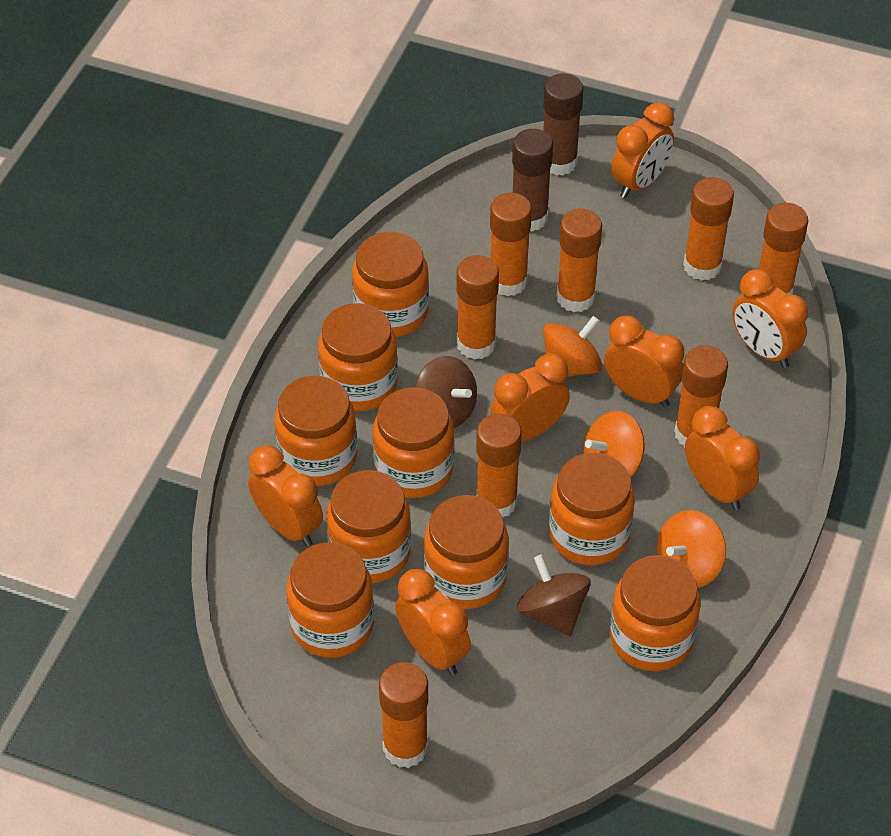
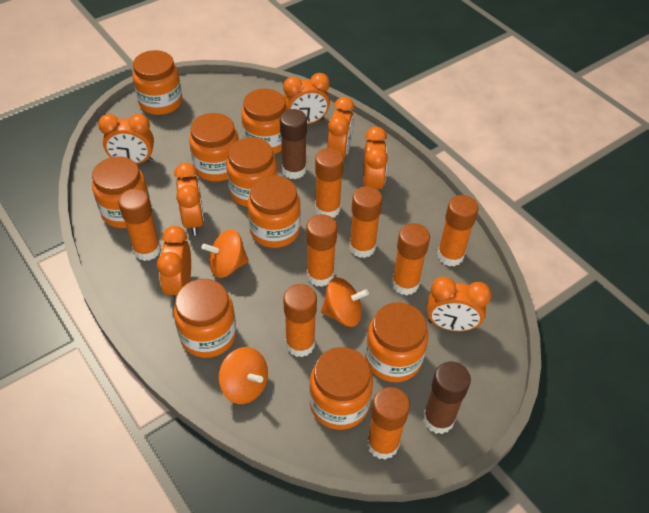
brown spinning top: [415,356,477,428] [517,555,591,636] = 2 -> none = 0

